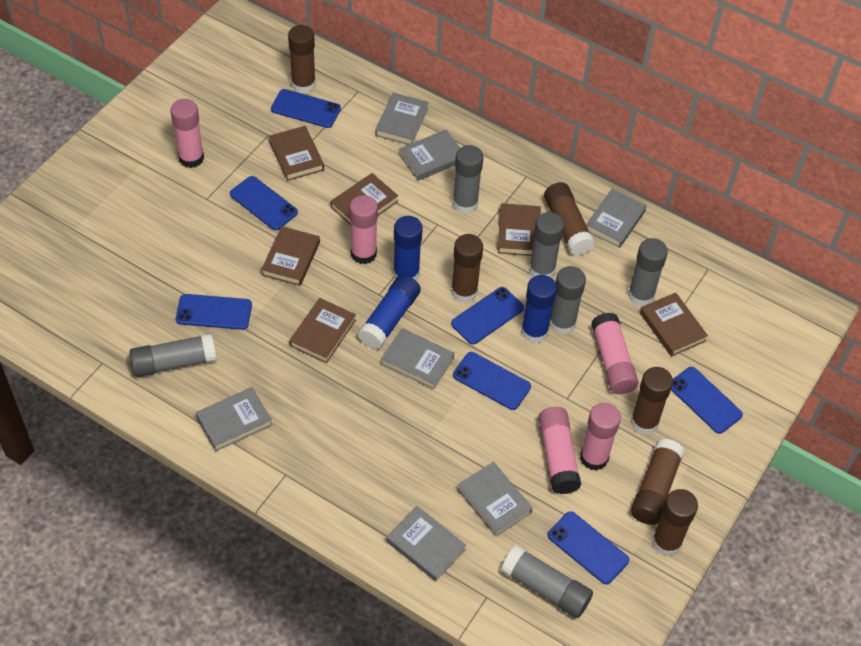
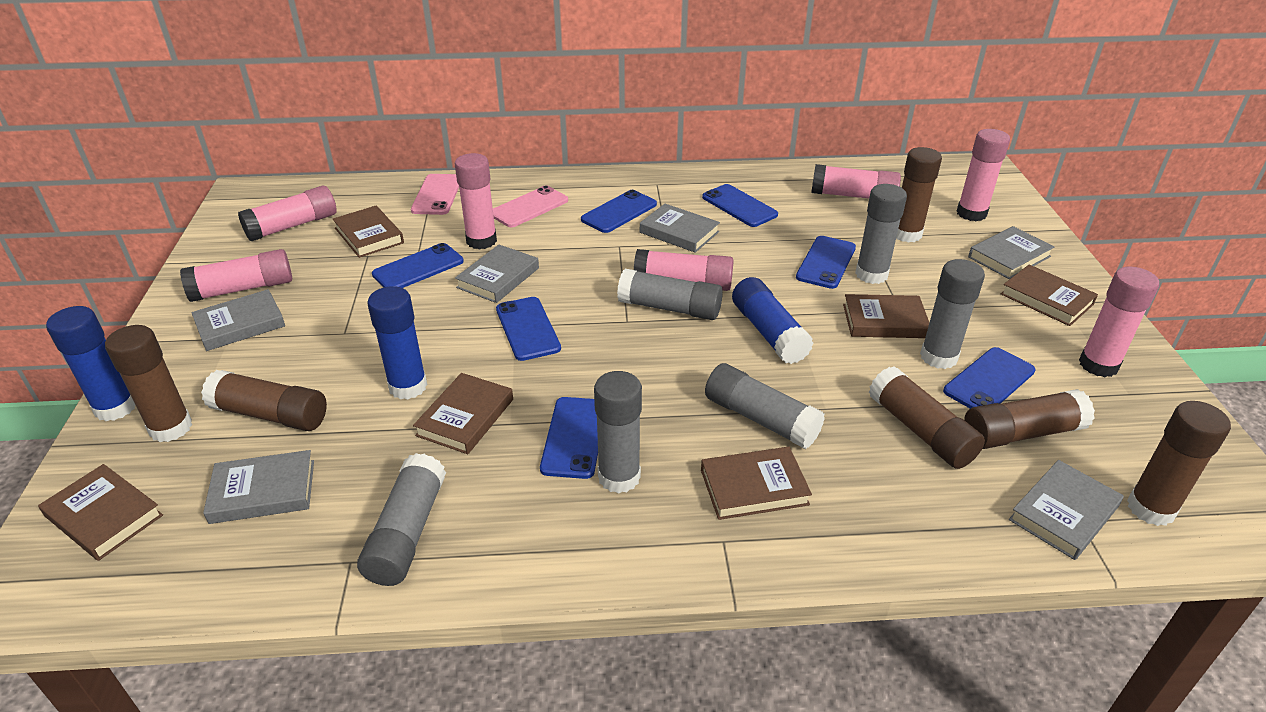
grey book: [196,387,272,451] [375,93,429,145] [381,328,454,390] [386,506,466,581] [399,130,460,181] [457,462,533,537] [586,189,647,248] = 7 -> [191,289,285,351] [203,450,314,524] [455,245,539,303] [640,204,720,253] [968,226,1054,279] [1009,460,1124,560] = 6
pink glue stick: [170,99,204,168] [349,195,378,264] [538,407,581,494] [580,403,621,471] [591,312,638,394] = 5 -> [180,249,292,302] [238,186,337,241] [455,153,497,249] [634,249,734,291] [811,164,901,199] [957,129,1010,221] [1079,267,1159,377] = 7
pink phone: none = 0 -> [411,174,459,215] [493,185,568,227] = 2

